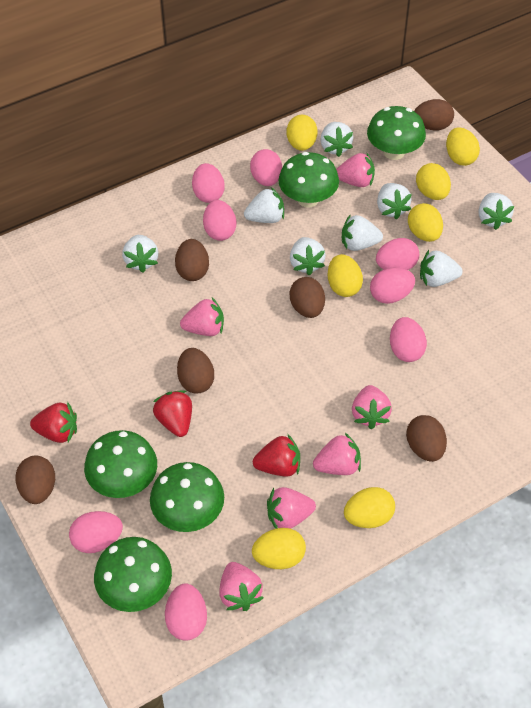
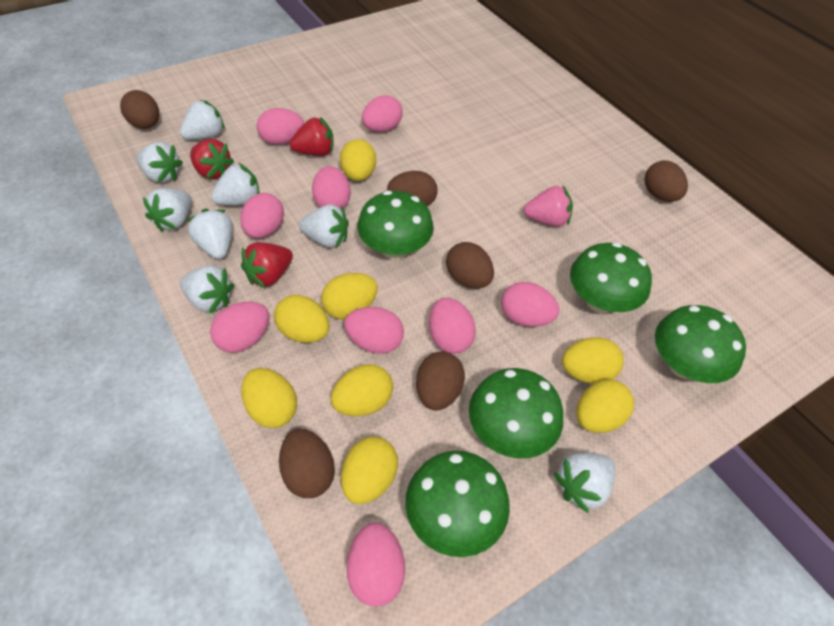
pink egg: [69,511,123,553] [165,583,207,641] [192,163,225,203] [203,200,236,241] [250,149,282,186] [370,268,415,304] [376,238,419,270] [390,317,427,362] = 8 -> [210,302,270,353] [240,193,284,238] [257,108,304,145] [312,166,351,209] [344,307,404,354] [347,523,405,606] [362,95,403,132] [429,297,476,354] [501,282,559,327] = 9
pink strawberry: [180,298,224,336] [219,562,263,611] [267,487,316,529] [313,433,361,475] [336,153,375,187] [352,385,392,429] = 6 -> [524,185,573,227] = 1
yellow egg: [252,528,306,569] [287,115,317,151] [328,254,363,297] [344,487,395,528] [408,203,443,242] [416,163,451,200] [446,127,480,166] = 7 -> [241,368,297,428] [274,295,330,343] [321,273,378,319] [331,364,393,416] [340,139,376,181] [341,437,398,504] [562,337,624,384] [576,379,634,433] = 8

